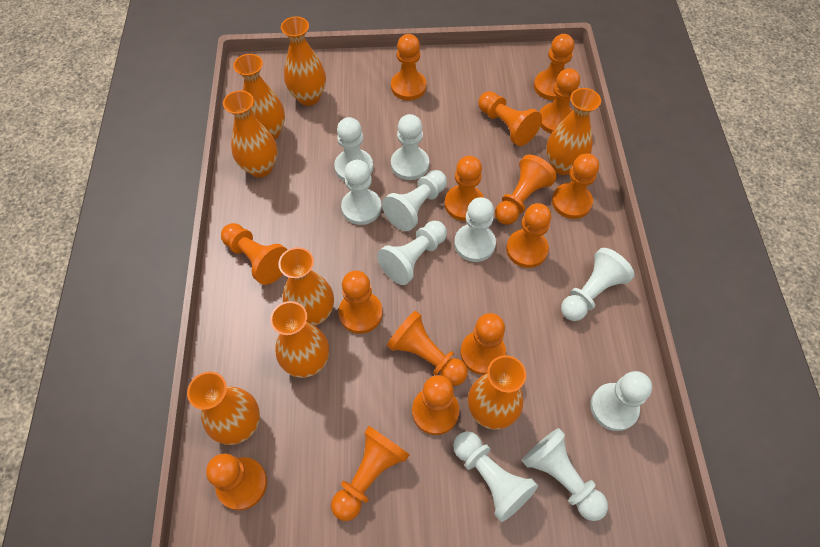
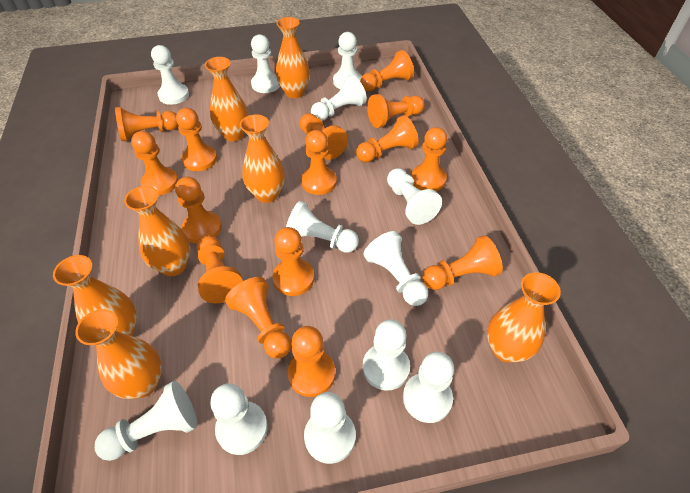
orange vase: [187,371,260,445] [223,90,278,178] [233,54,285,140] [270,301,329,378] [278,247,334,326] [281,16,326,106] [468,355,526,430] [546,88,601,175] = 8 -> [53,255,137,336] [75,309,162,399] [124,186,190,276] [205,57,248,141] [240,114,285,203] [276,17,310,98] [487,272,561,363] = 7
white pawn: [334,117,373,181] [341,160,382,225] [377,221,447,285] [382,170,447,231] [391,114,429,180] [453,431,538,522] [454,197,496,262] [522,428,608,521] [561,248,635,321] [590,371,652,431] = 10 -> [95,381,197,461] [151,45,189,105] [210,383,268,455] [251,34,280,93] [286,201,359,253] [304,392,356,464] [311,75,367,121] [333,32,362,89] [363,319,410,391] [364,231,428,306] [387,168,442,225] [403,351,454,423] = 12

